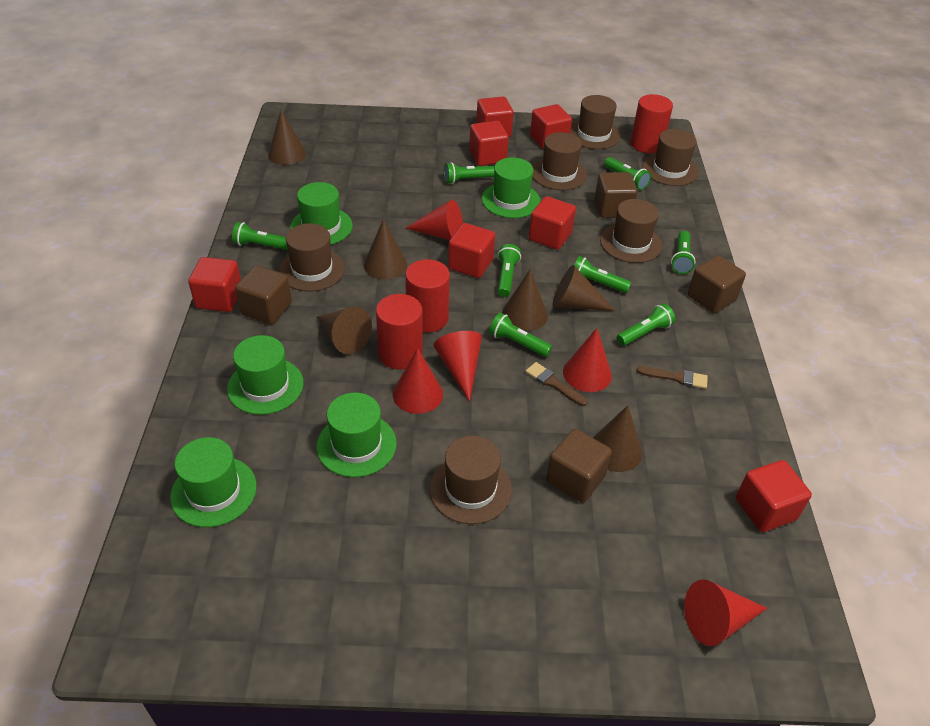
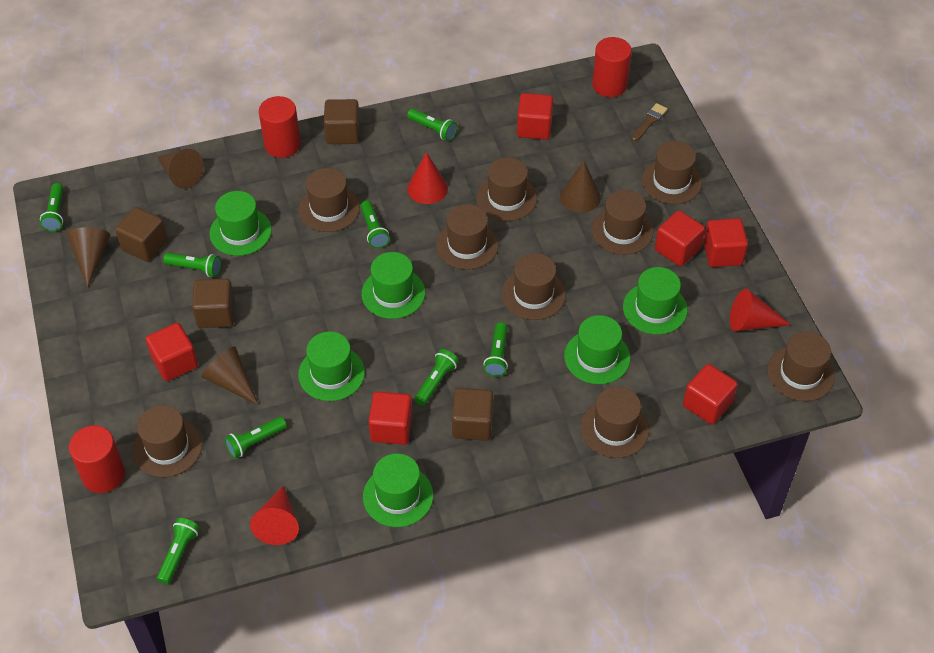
brown brush: [525,362,588,406] [636,366,708,389] = 2 -> [631,103,667,141] = 1
brown cone: [268,110,306,165] [317,307,372,354] [364,219,407,279] [502,269,548,331] [553,265,616,311] [593,405,642,472] = 6 -> [67,227,110,288] [157,149,204,189] [201,346,259,405] [560,161,601,213] = 4
brown hat: [279,223,345,291] [429,436,512,524] [532,132,587,190] [570,95,621,149] [600,199,662,263] [642,129,699,186] = 6 -> [133,405,202,477] [299,168,360,232] [436,204,498,270] [476,157,537,221] [502,253,566,320] [581,387,649,458] [591,190,653,255] [642,141,702,204] [767,332,835,401] = 9
green hat: [170,437,257,527] [227,335,304,415] [290,182,353,245] [317,393,397,477] [482,157,540,218] = 5 -> [209,191,272,256] [298,331,365,401] [361,252,425,319] [363,453,433,527] [564,315,630,384] [623,267,688,335] = 6
red cone: [393,348,443,414] [406,200,463,240] [433,331,482,402] [563,328,612,392] [684,579,767,646] = 5 -> [250,485,299,545] [407,152,448,204] [730,289,791,331] = 3
red cube: [188,257,241,312] [448,223,495,278] [469,121,509,166] [476,97,513,137] [529,196,576,250] [530,104,572,149] [736,460,812,532] = 7 -> [146,323,198,381] [368,391,413,445] [517,93,553,140] [655,210,705,266] [683,364,738,425] [703,218,748,267] = 6

